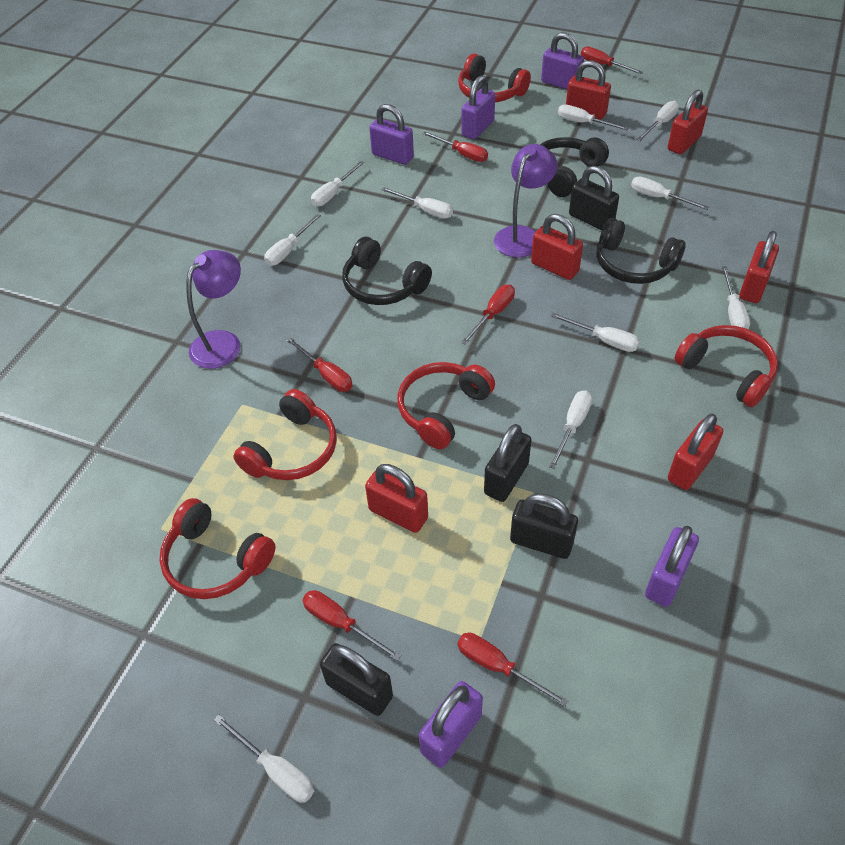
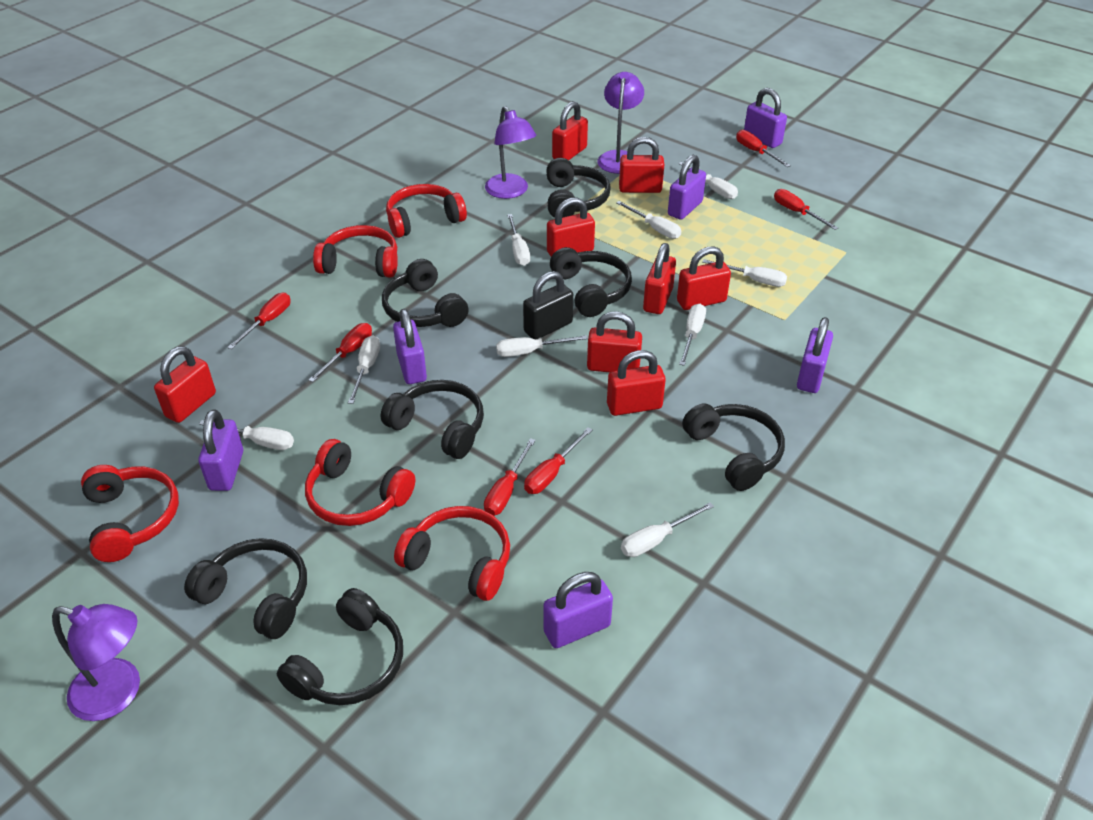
black headphones: [342,237,432,305] [540,137,609,197] [597,218,686,284] = 3 -> [184,538,307,639] [277,588,403,705] [381,380,484,459] [382,259,469,327] [546,158,611,218] [550,247,632,317] [682,403,785,491] = 7
black padlock: [320,643,393,716] [484,424,532,502] [510,493,578,559] [569,166,619,230] = 4 -> [523,271,573,339] = 1
purple lamp: [186,250,241,369] [494,144,557,258] = 2 -> [52,604,140,721] [485,106,536,199] [598,72,644,174] = 3
purple padlock: [369,104,414,165] [419,681,483,768] [461,75,495,139] [541,32,584,90] [645,526,699,607] = 5 -> [198,409,243,491] [393,309,427,384] [543,572,613,648] [668,155,706,220] [744,88,787,148] [797,317,833,393] = 6
red padlock: [365,464,428,533] [531,214,583,280] [566,60,611,120] [668,89,708,154] [668,414,723,490] [739,231,779,303] = 6 -> [154,346,216,423] [547,197,595,256] [552,101,588,160] [587,311,642,372] [607,350,666,416] [619,137,664,193] [643,243,676,314] [677,247,731,310] = 8
white screwdriver: [214,715,314,803] [264,214,321,266] [311,161,365,207] [381,187,453,219] [549,391,592,469] [551,313,640,352] [558,105,629,130] [631,177,709,210] [636,101,679,141] [722,266,750,329] = 10 -> [199,420,294,450] [348,335,380,404] [496,335,588,357] [507,214,530,266] [616,201,681,239] [621,502,714,557] [678,162,738,199] [679,304,706,366] [702,259,787,287] = 9

